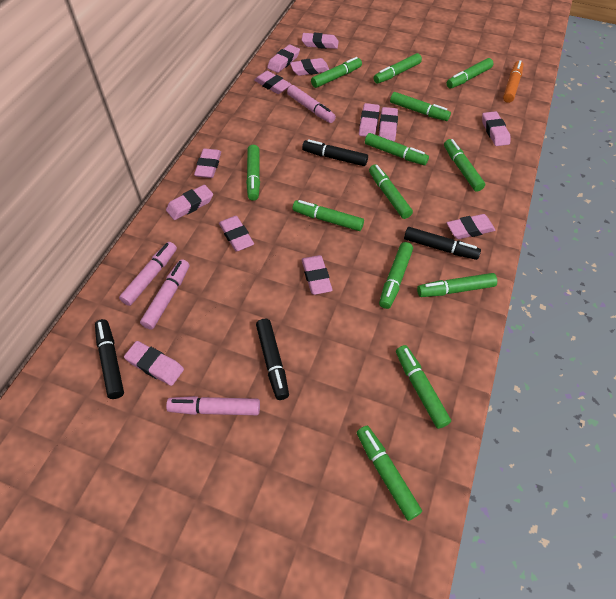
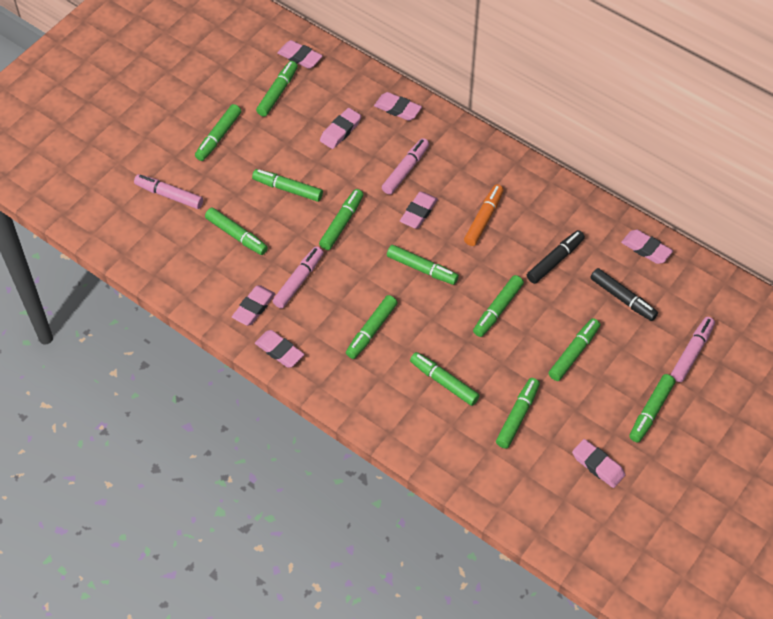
black marker: [95,319,124,399] [256,319,289,400] [302,139,368,166] [404,227,481,260] = 4 -> [527,230,585,284] [590,268,658,321] = 2
green marker: [246,145,260,201] [293,200,364,231] [311,57,362,88] [357,426,422,521] [365,133,429,165] [369,164,413,219] [374,53,422,84] [379,242,413,309] [390,92,451,121] [396,345,451,429] [417,273,497,297] [444,139,485,192] [446,58,493,89] = 13 -> [195,104,241,161] [205,207,268,255] [252,169,323,202] [256,61,298,117] [319,189,364,250] [346,295,398,359] [387,245,459,285] [410,352,480,406] [473,275,524,337] [496,378,540,449] [548,318,600,381] [629,374,675,443] = 12
pink eraser: [124,341,184,386] [166,185,213,220] [194,149,221,178] [219,216,254,252] [254,71,291,94] [267,45,300,73] [290,58,329,76] [302,33,339,49] [302,255,333,295] [359,103,380,137] [379,107,398,141] [447,214,495,239] [482,111,510,146] = 13 -> [232,285,275,326] [255,330,304,368] [277,40,323,69] [320,108,361,149] [374,92,422,121] [400,192,438,229] [572,439,625,488] [621,230,673,264] = 8

